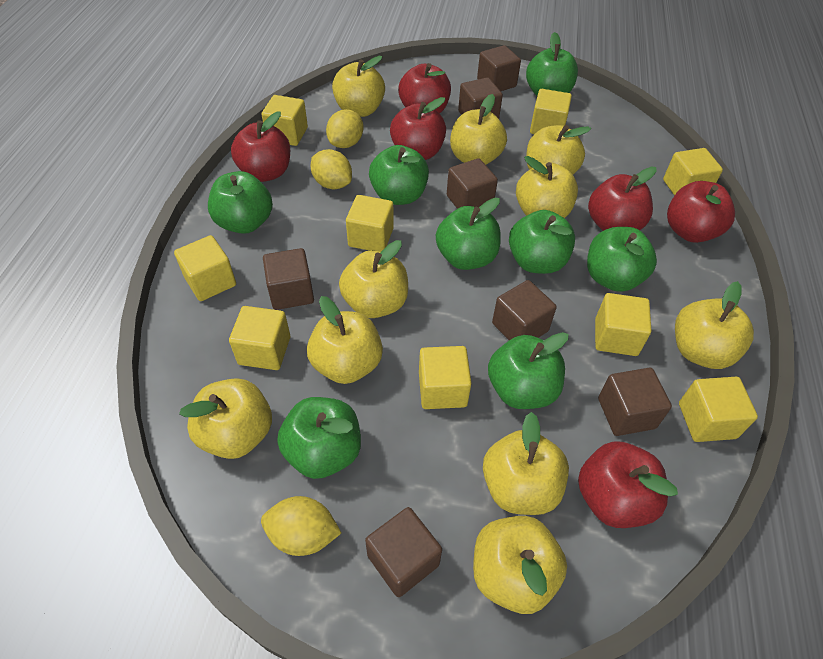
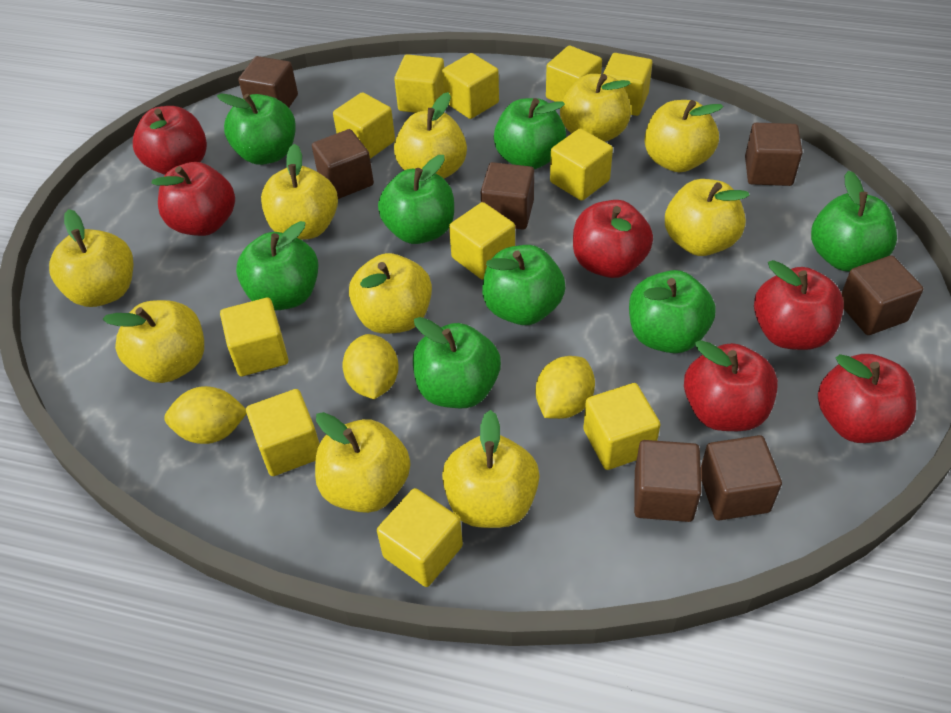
yellow cube: [174,235,236,301] [229,306,290,370] [262,95,308,146] [346,195,394,252] [419,346,471,409] [530,89,572,134] [595,293,651,356] [663,148,723,196] [679,377,758,442] = 9 -> [220,297,289,376] [246,389,320,476] [333,92,395,159] [377,488,463,587] [394,54,444,113] [442,53,499,119] [449,202,515,280] [546,46,602,102] [550,128,613,201] [583,383,660,470] [603,53,652,116] = 11

